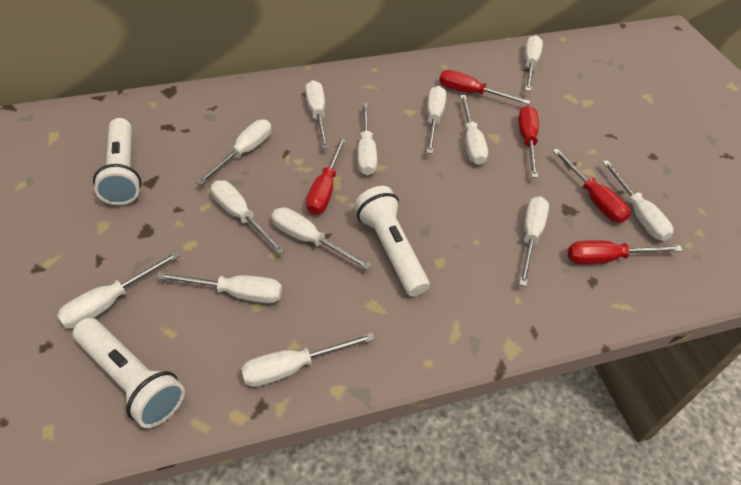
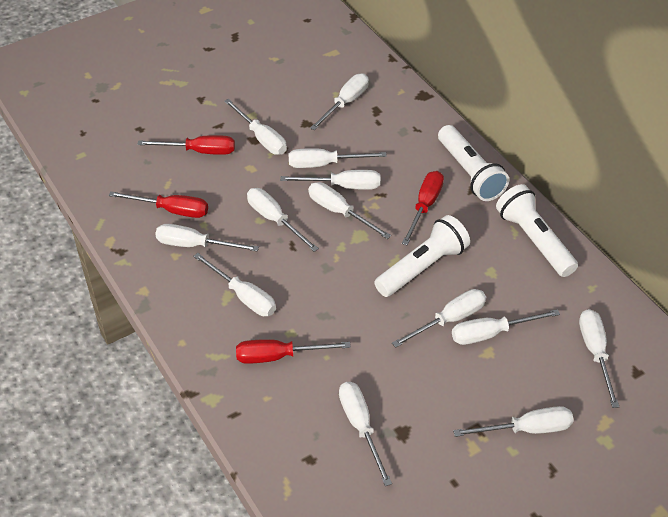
red screwdriver: [306,137,346,215] [439,70,530,105] [518,106,539,178] [553,149,630,223] [568,240,683,264] = 5 -> [108,191,208,218] [137,135,235,155] [236,339,351,364] [402,171,444,246] = 4

